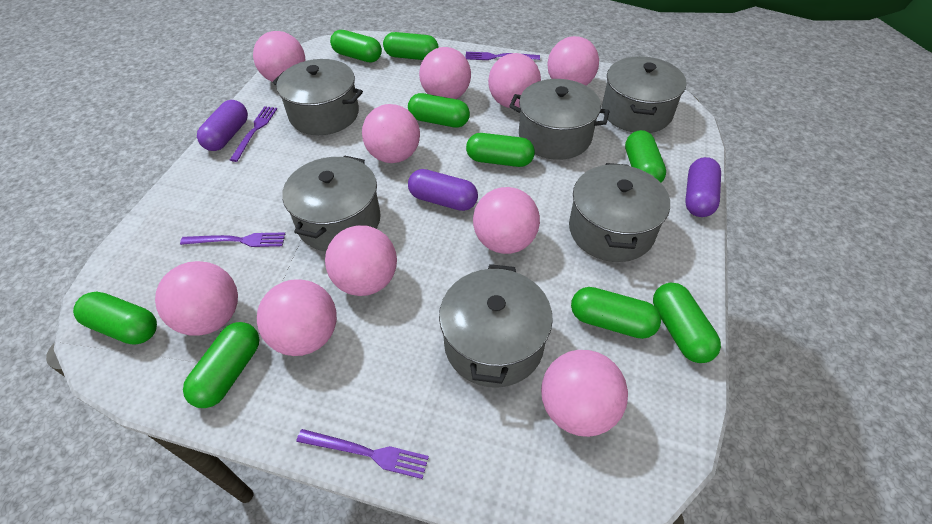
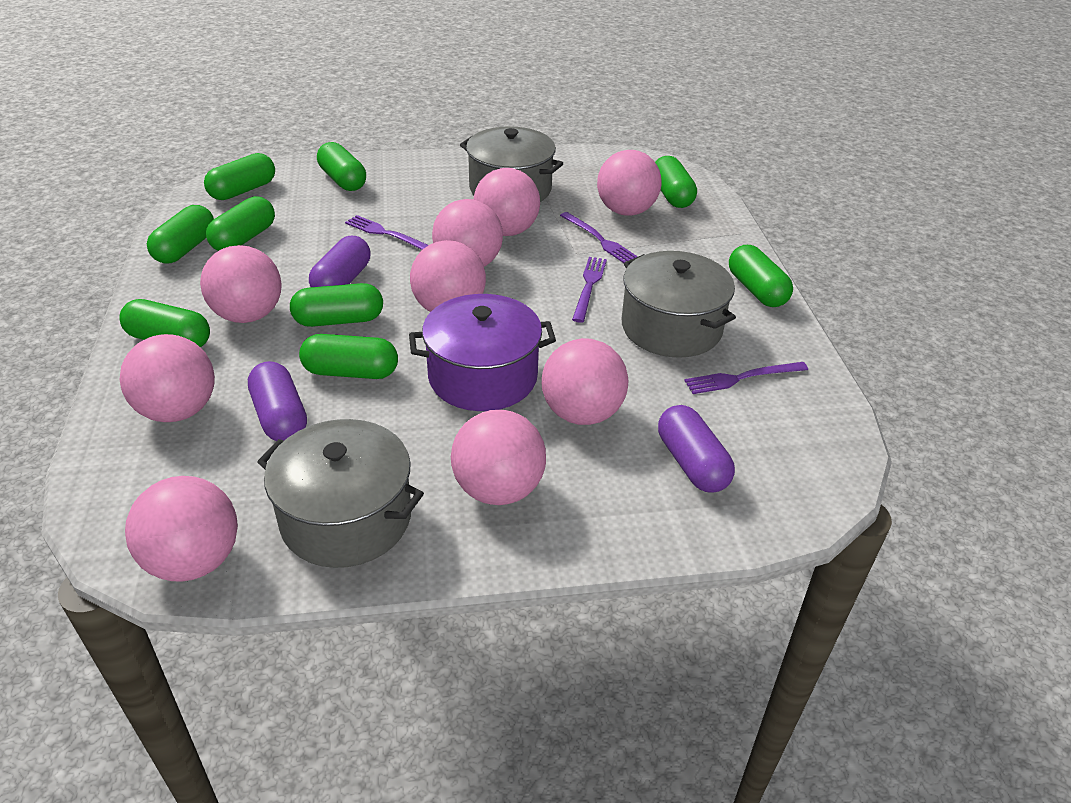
grey pot: [273,59,363,135] [282,156,381,251] [439,264,553,388] [509,79,610,160] [569,163,670,262] [602,56,686,133] = 6 -> [257,419,424,568] [460,126,564,202] [622,251,736,358] = 3
pink ball: [155,261,238,336] [253,31,305,82] [257,279,337,356] [325,225,397,296] [362,104,420,163] [419,47,471,99] [473,187,540,254] [488,53,541,108] [541,350,628,437] [547,36,599,86] = 10 -> [119,334,215,422] [125,476,238,582] [200,245,282,323] [410,240,486,312] [432,199,503,267] [451,410,546,505] [474,168,540,236] [542,338,628,425] [597,150,662,216] = 9
purple pot: none = 0 -> [409,294,556,411] = 1

